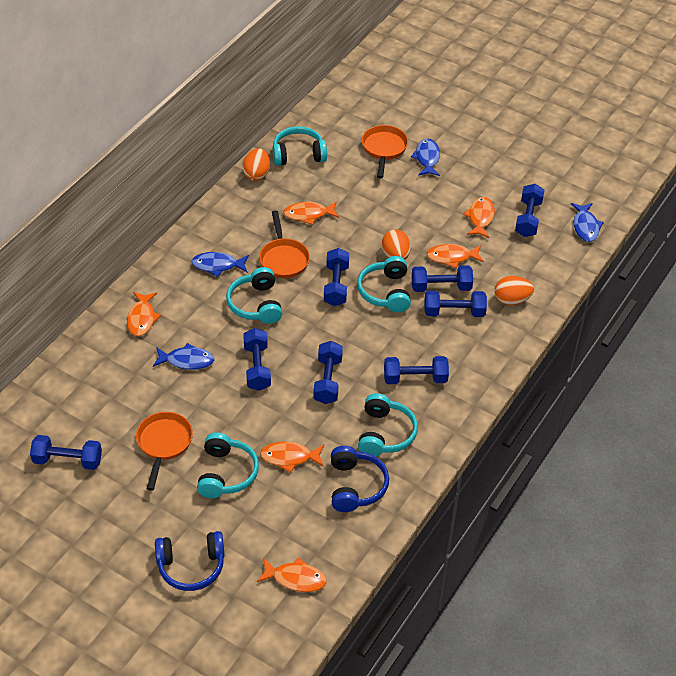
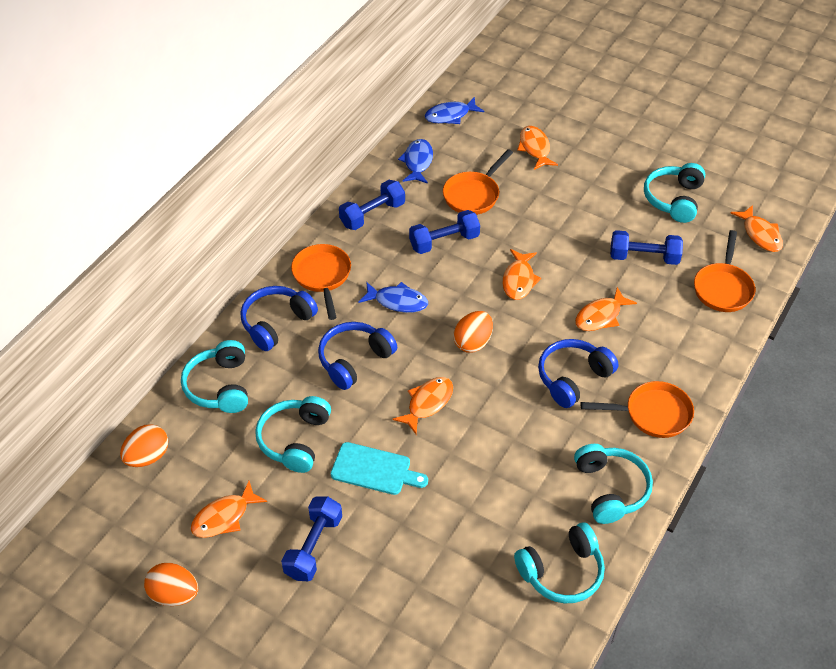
blue dumbbell: [30,435,102,470] [243,328,271,391] [314,341,343,404] [324,248,349,306] [384,356,449,384] [412,265,473,292] [425,291,487,317] [515,184,545,237] = 8 -> [281,496,342,581] [339,180,405,230] [409,210,480,254] [610,230,683,265] = 4
blue fish: [153,343,214,370] [192,252,249,277] [411,139,440,176] [571,203,604,242] = 4 -> [359,282,428,313] [398,139,433,184] [425,97,484,124] = 3
blue headphones: [155,531,225,591] [331,446,389,512] = 2 -> [241,286,318,351] [318,322,397,390] [538,339,618,408] = 3
orange pan: [136,412,193,491] [259,210,310,278] [362,125,408,178] = 3 -> [291,244,351,320] [443,149,513,215] [581,381,694,438] [694,230,755,312] = 4
turquoise cutting board: none = 0 -> [331,442,428,495] = 1

